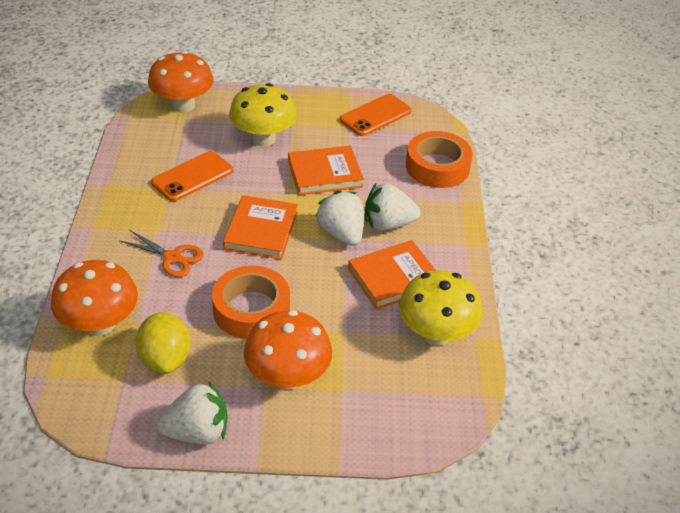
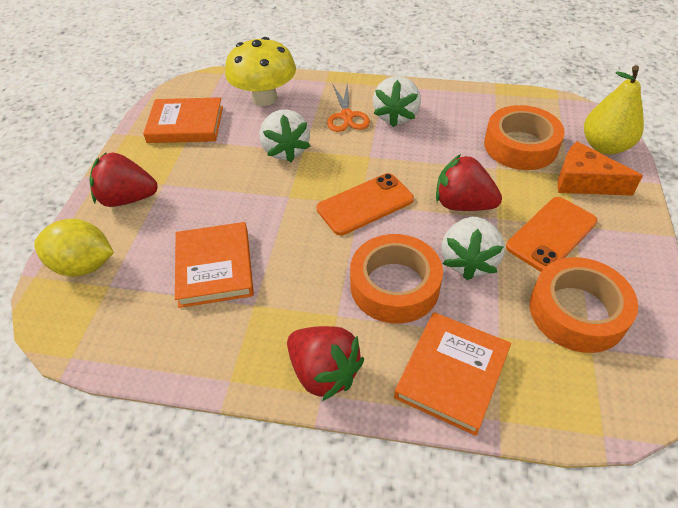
orange cheese: none = 0 -> [557,141,643,196] = 1
orange mushroom: [51,260,138,336] [148,51,214,112] [244,310,332,390] = 3 -> none = 0
orange tape: [212,265,290,339] [406,131,473,188] = 2 -> [350,234,443,324] [484,105,565,170] [530,257,638,353] = 3
red strawberry: none = 0 -> [89,152,158,207] [287,326,364,401] [436,154,502,211] = 3
yellow mushroom: [229,83,297,146] [399,270,482,346] = 2 -> [225,37,296,106] = 1
yellow pear: none = 0 -> [584,65,644,155] = 1

